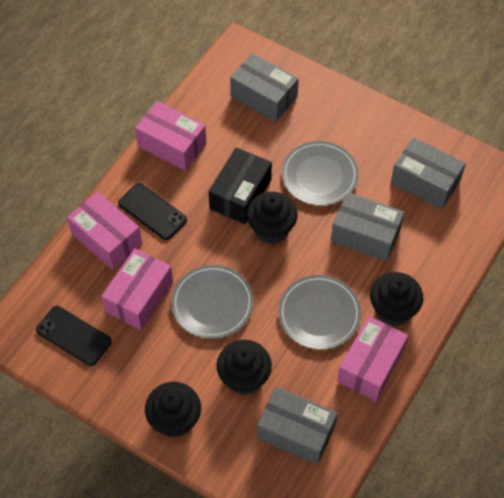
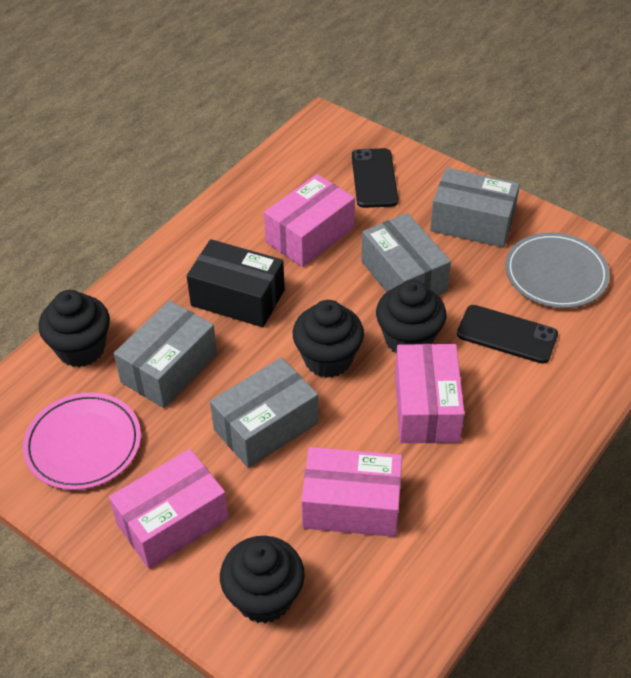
grey plate: [171,265,254,339] [278,275,361,350] [282,141,359,206] = 3 -> [505,232,610,308] = 1
pink plate: none = 0 -> [23,393,141,490] = 1

